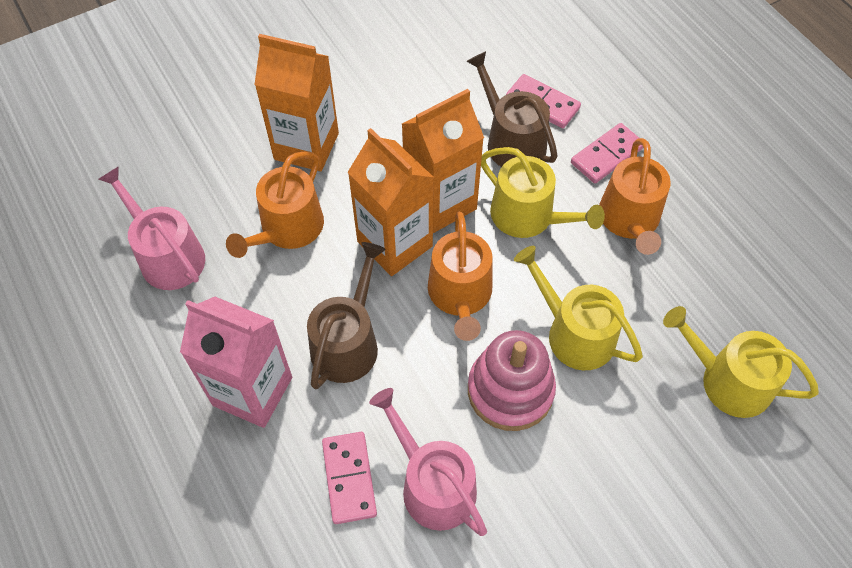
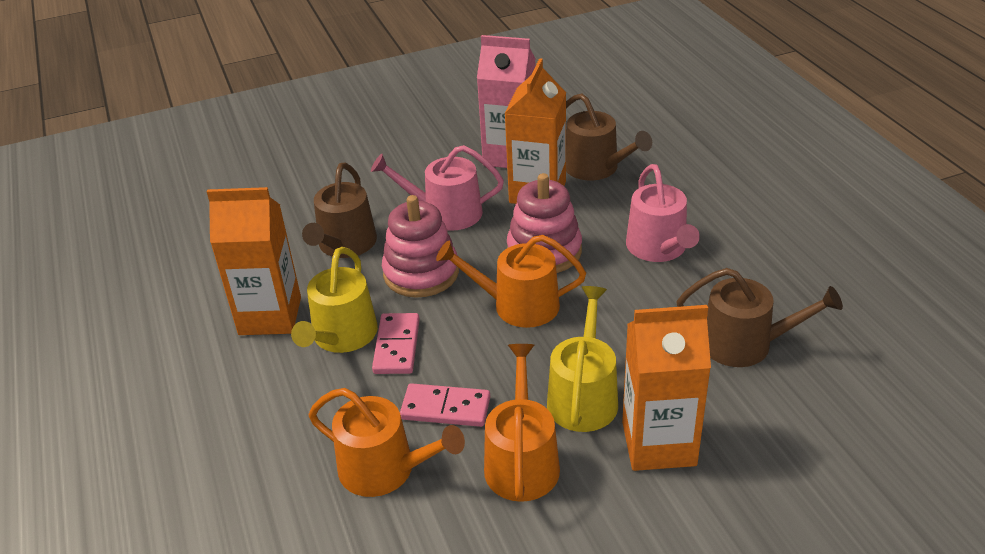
brown watering can: [307,242,386,389] [466,51,558,167] = 2 -> [302,163,377,258] [566,94,652,180] [676,268,843,367] = 3
pink domino: [322,432,377,524] [506,74,581,128] [571,123,643,183] = 3 -> [372,313,420,374] [400,383,490,427] = 2
pink stacking toy: [468,330,556,431] = 1 -> [382,195,459,298] [507,173,582,273] = 2
yellow watering can: [481,147,605,238] [514,246,643,370] [663,306,819,418] = 3 -> [291,247,378,353] [547,286,618,432] = 2

